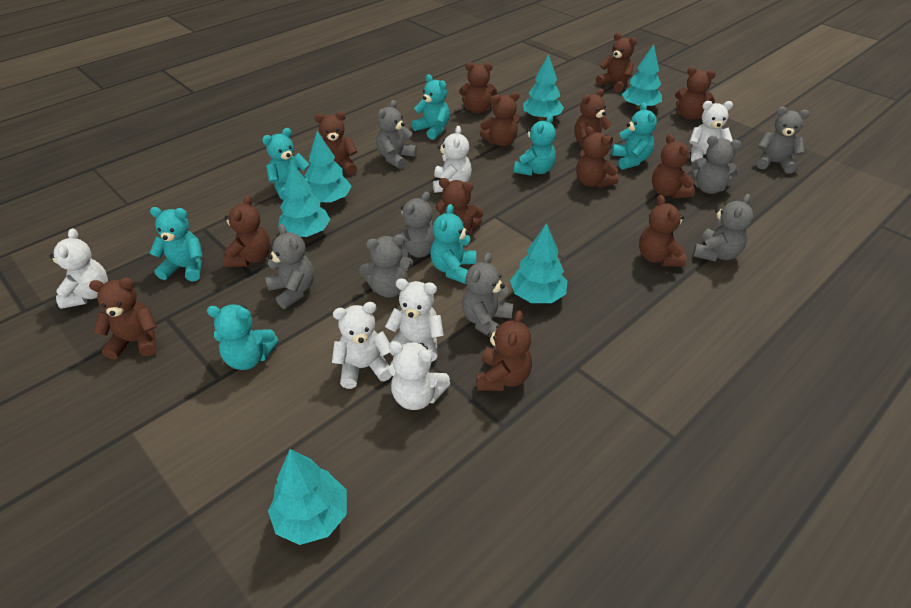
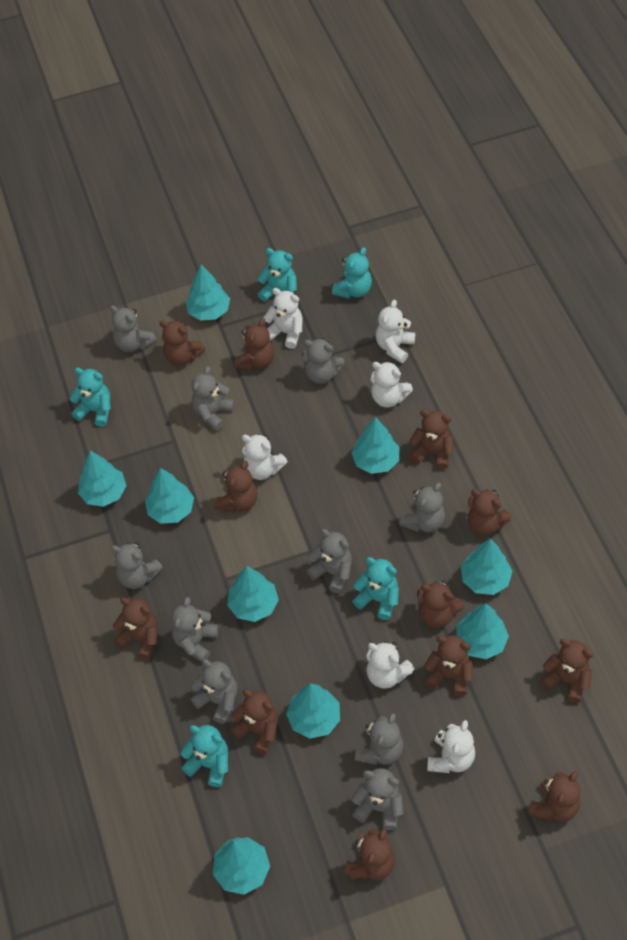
brown teddy bear: [89,278,157,360] [223,195,270,267] [315,111,358,175] [436,178,484,235] [459,62,497,113] [476,310,532,391] [480,92,519,146] [574,89,613,149] [576,126,618,188] [596,33,637,92] [639,195,686,267] [652,134,695,199] [675,67,716,120] = 13 -> [113,597,158,660] [160,320,205,366] [215,461,258,513] [230,689,278,754] [234,318,274,371] [344,828,395,880] [409,410,454,470] [417,580,464,628] [424,635,474,696] [468,489,512,536] [528,771,580,822] [540,639,593,703] = 12
grey teddy bear: [265,224,314,309] [359,235,413,298] [376,100,417,169] [393,192,435,258] [462,253,513,335] [691,136,741,194] [693,194,753,261] [756,107,809,174] = 8 -> [110,305,156,352] [111,542,163,589] [171,597,219,662] [190,659,238,724] [191,366,235,431] [302,338,345,384] [306,529,352,593] [351,768,404,830] [355,713,403,765] [399,483,445,533] = 10
turquoise teddy bear: [149,207,203,281] [207,305,278,370] [262,128,310,200] [412,74,450,140] [430,204,476,284] [514,114,556,176] [612,102,657,170] = 7 -> [69,368,111,427] [180,725,228,787] [257,248,297,301] [332,247,372,299] [352,557,399,620] = 5
turquoise tree: [268,449,347,545] [278,162,330,237] [305,131,352,203] [510,223,567,303] [523,54,564,121] [622,44,662,109] = 6 -> [78,451,127,507] [145,468,194,524] [186,264,230,321] [213,837,270,895] [227,566,279,622] [286,683,340,739] [351,417,399,474] [456,603,509,659] [461,539,512,595] = 9

